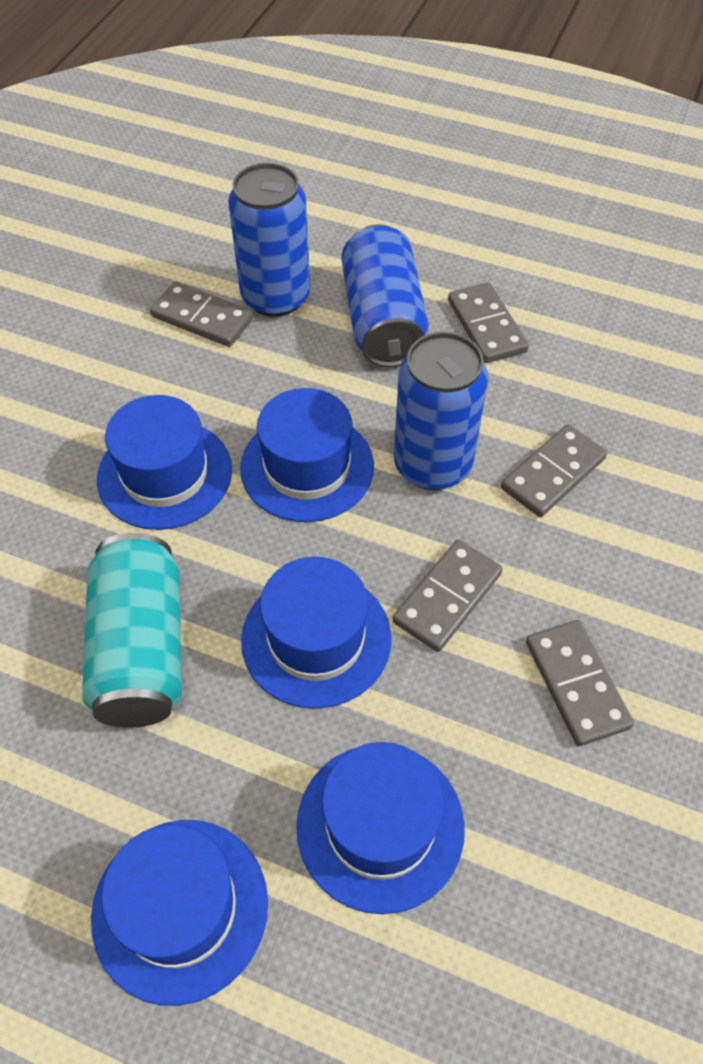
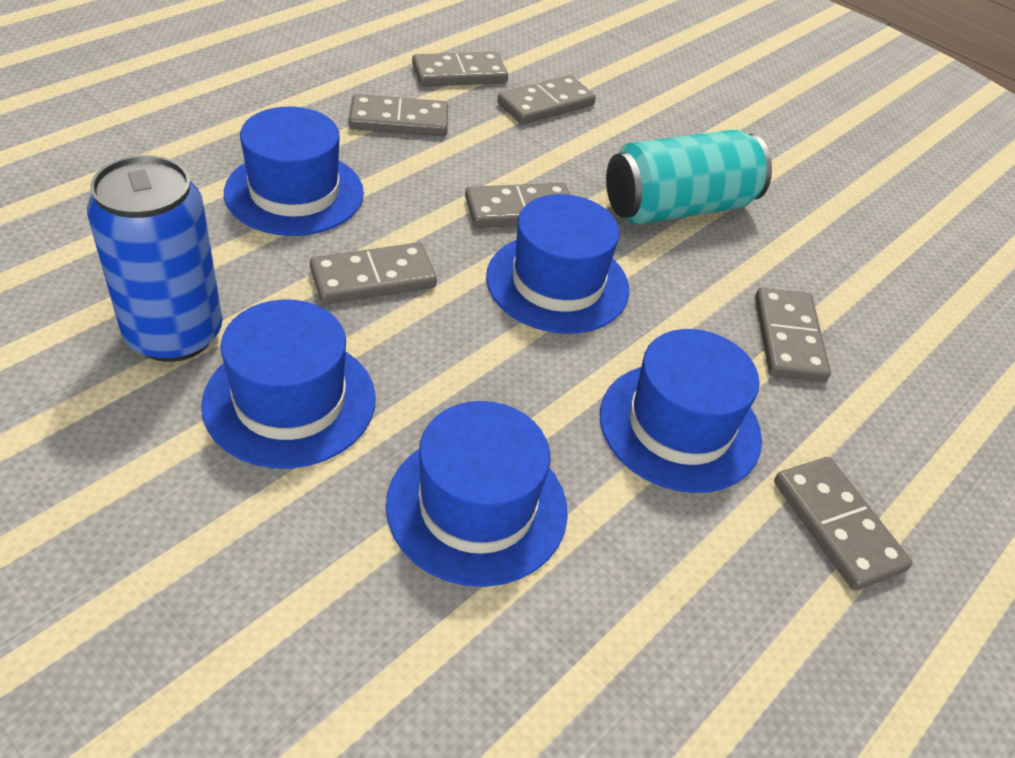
blue can: [228,163,310,317] [342,224,429,367] [394,332,488,490] = 3 -> [87,155,222,362] = 1
grey domino: [150,281,253,347] [393,540,503,652] [448,282,529,363] [501,424,607,517] [526,620,634,746] = 5 -> [310,243,437,304] [349,94,448,136] [412,52,508,86] [465,183,570,228] [497,75,596,125] [755,288,831,382] [774,457,912,591] = 7

